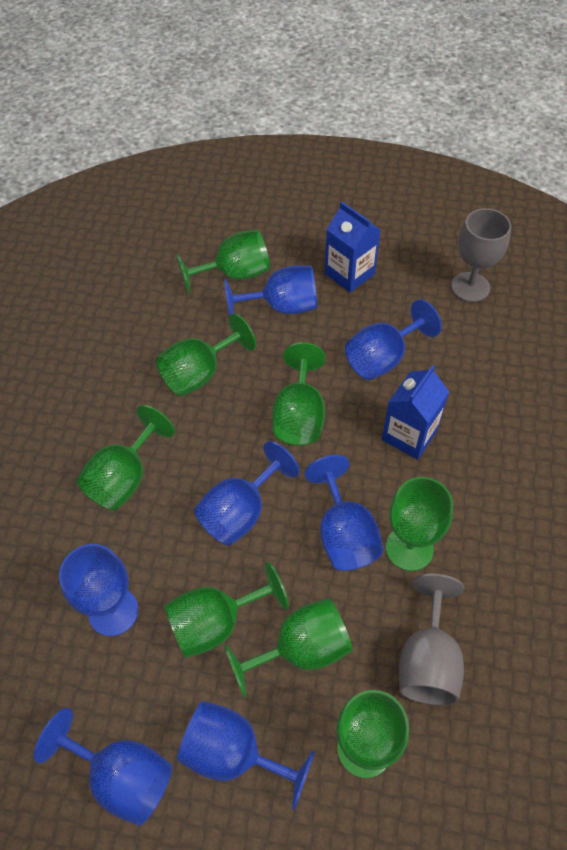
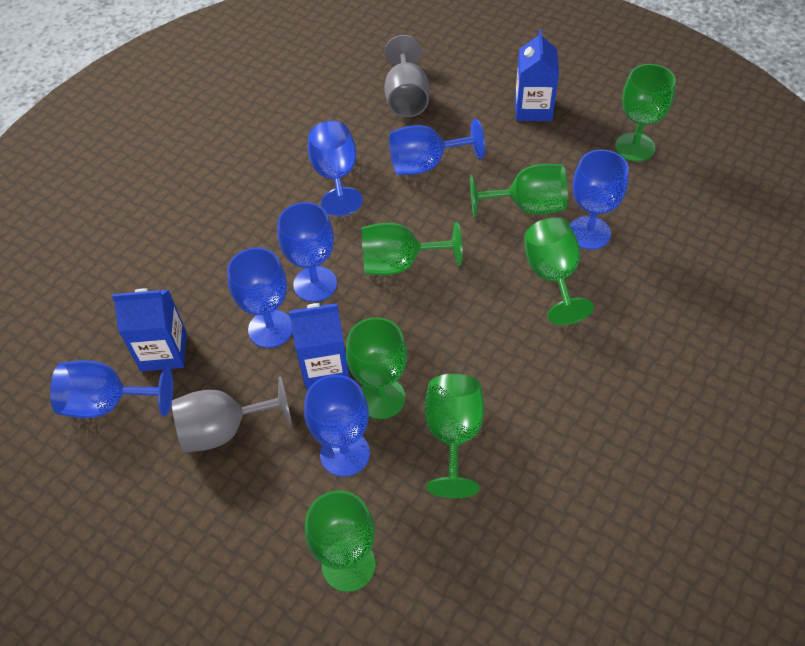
blue carton: [325,202,380,293] [382,365,449,459] = 2 -> [112,288,187,372] [289,303,349,389] [515,29,559,121] = 3
green goblet: [76,405,175,511] [156,313,256,397] [164,562,289,658] [176,230,270,293] [224,598,353,697] [272,342,325,445] [336,690,409,778] [386,477,453,571] = 8 -> [305,490,376,592] [346,317,407,419] [361,222,462,275] [425,374,484,498] [470,164,568,217] [524,218,594,325] [615,64,676,161] = 7

